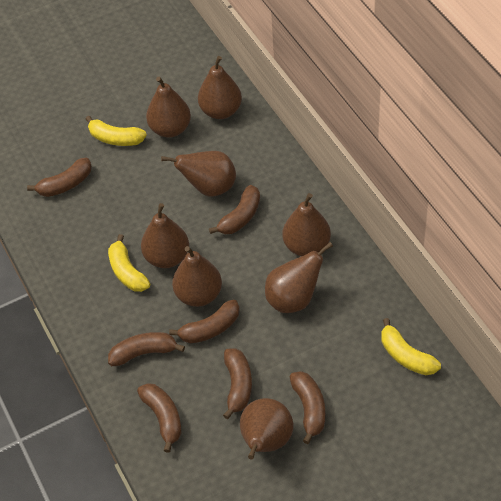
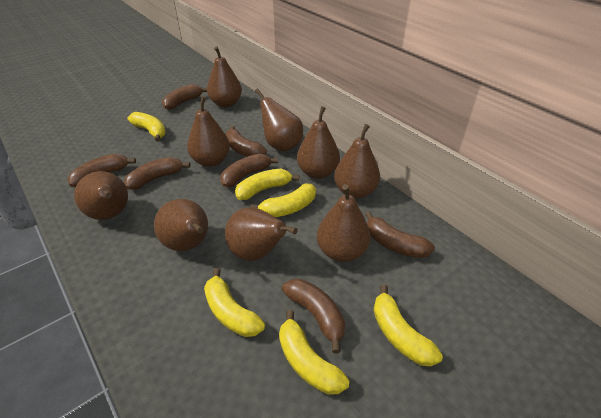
brown pear: [141,203,189,268] [146,77,191,138] [161,151,236,197] [172,246,222,307] [198,56,242,119] [240,398,293,459] [265,242,333,313] [283,193,331,256] = 8 -> [74,171,128,220] [154,199,208,251] [187,96,230,167] [207,46,242,107] [225,207,298,261] [255,88,303,151] [297,106,340,179] [317,184,371,262] [334,124,380,198] = 9
yellow banana: [86,116,147,146] [108,234,150,292] [381,318,441,375] = 3 -> [128,112,166,142] [204,268,265,337] [235,169,299,200] [250,183,316,217] [279,310,350,395] [373,285,443,367] = 6

